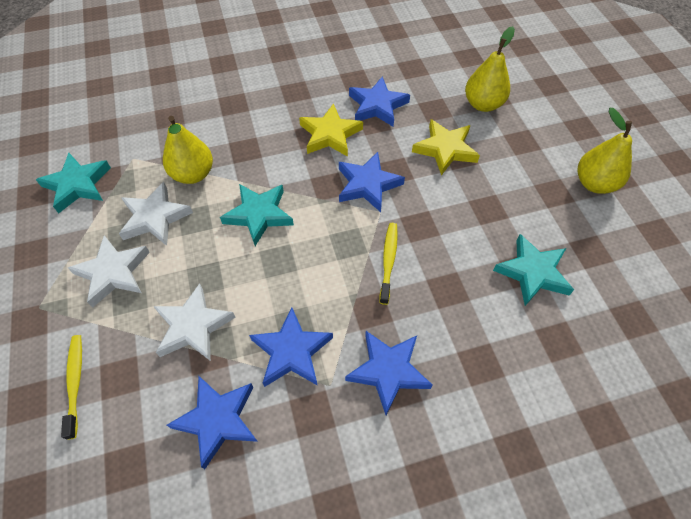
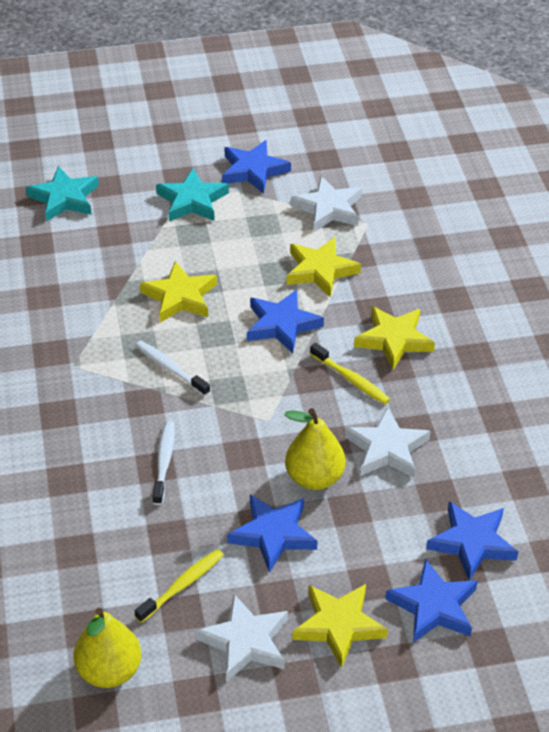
turquoise star: [36,153,111,213] [220,184,294,246] [493,234,574,306] = 3 -> [26,166,99,222] [156,168,229,222] = 2
white toothbrush: none = 0 -> [135,340,210,396] [153,421,175,505] = 2
yellow pear: [163,116,213,184] [465,26,515,112] [577,108,632,194] = 3 -> [73,608,141,688] [284,408,346,490] = 2
yellow star: [299,103,363,157] [412,119,480,176] = 2 -> [140,261,217,322] [286,237,361,298] [292,584,388,668] [354,306,435,370] = 4

